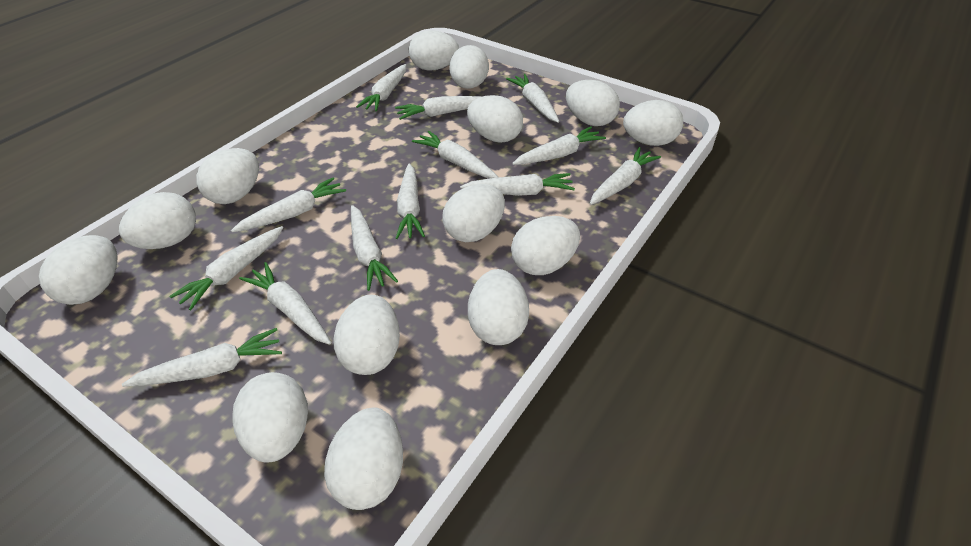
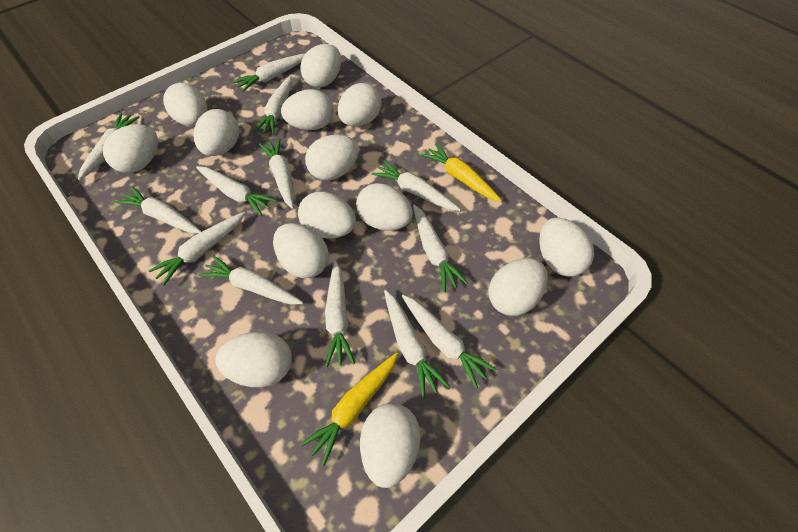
yellow carrot: none = 0 -> [300,352,398,466] [421,143,502,202] = 2

